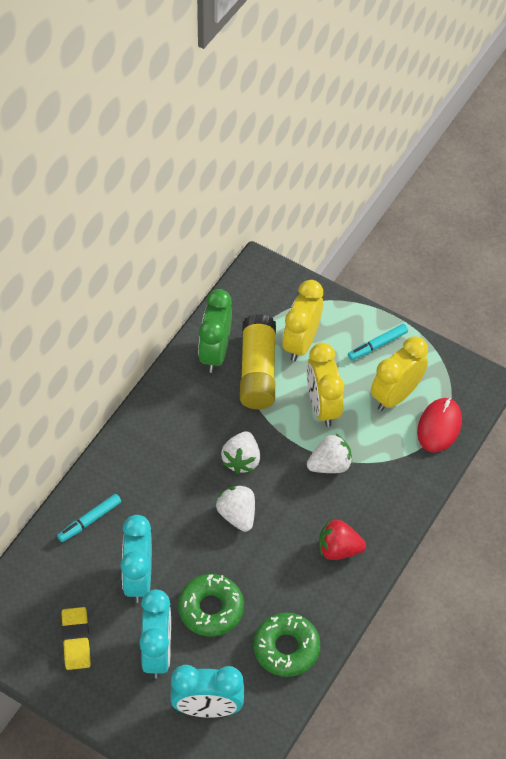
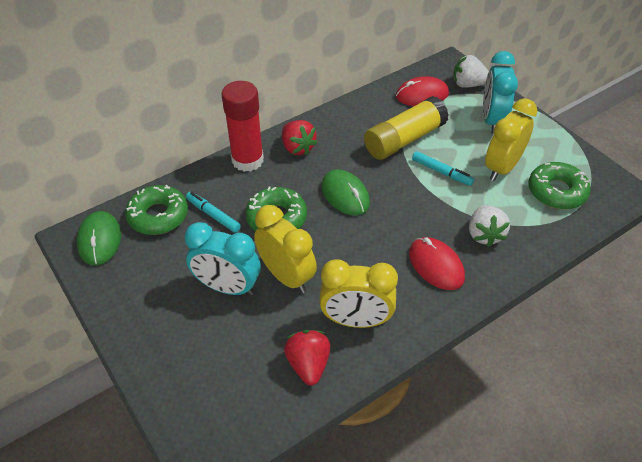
green clock: [198,289,232,373] = 1 -> none = 0
green donut: [178,574,244,637] [253,613,320,677] = 2 -> [125,185,188,235] [245,186,307,231] [528,162,591,209] = 3
green mouse: none = 0 -> [77,211,121,265] [321,170,370,215] = 2
red glue stick: none = 0 -> [221,81,264,172] = 1
red mouse: [417,398,462,453] = 1 -> [396,76,449,106] [409,237,465,290] = 2
red strawberry: [319,519,366,560] = 1 -> [282,120,318,155] [284,330,331,386] = 2
turquoise clock: [120,515,152,603] [139,590,171,678] [170,665,244,718] = 3 -> [185,222,261,295] [483,51,518,134] = 2
white strawberry: [216,485,255,532] [221,431,260,474] [307,434,352,473] = 3 -> [453,55,489,88] [469,205,510,247] = 2
yellow eraser: [62,607,91,670] = 1 -> none = 0

